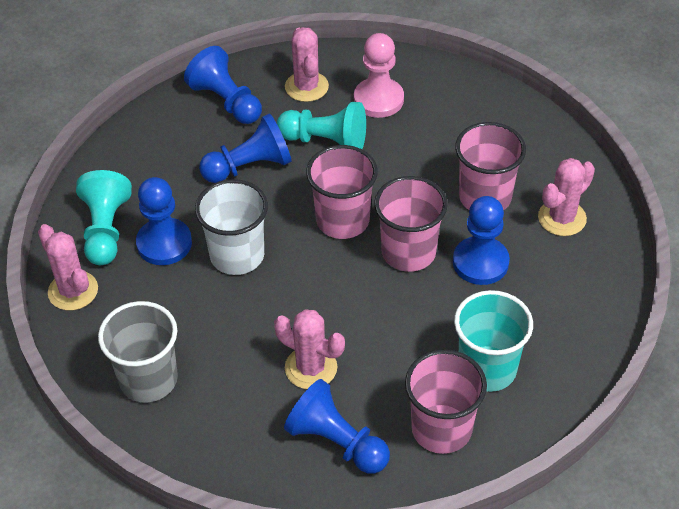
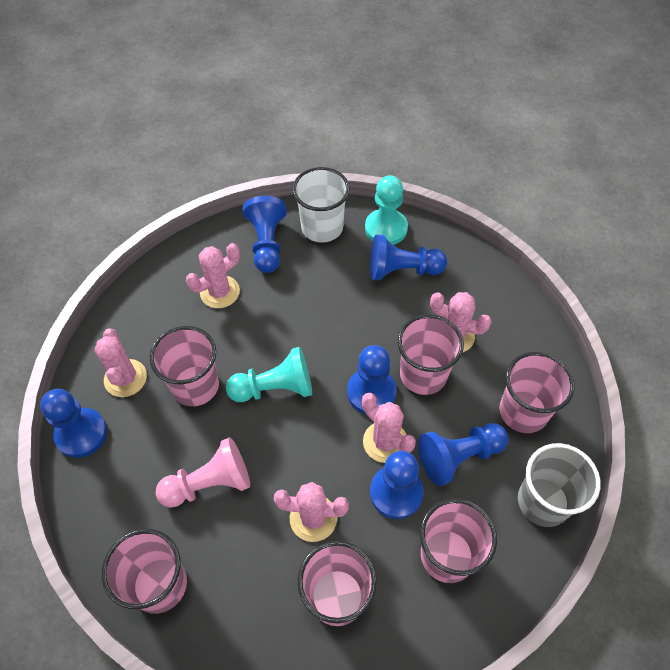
blue pawn: [136,177,192,265] [184,46,262,124] [199,113,292,183] [284,379,390,474] [453,196,510,285] = 5 -> [40,389,107,458] [243,196,287,273] [347,345,397,414] [370,235,447,280] [370,451,424,519] [418,423,509,486] = 6
pink cactus: [38,224,98,311] [274,309,345,389] [285,27,329,102] [538,158,595,236] = 4 -> [94,329,147,397] [186,243,240,308] [274,482,349,542] [362,393,416,463] [430,292,492,352] = 5
pink cup: [306,145,378,239] [374,176,448,272] [405,350,487,454] [455,122,526,210] = 4 -> [102,529,187,614] [150,326,219,406] [297,541,377,626] [398,314,464,395] [420,498,497,583] [499,352,575,433] = 6
turquoise cup: [454,290,533,392] = 1 -> none = 0

